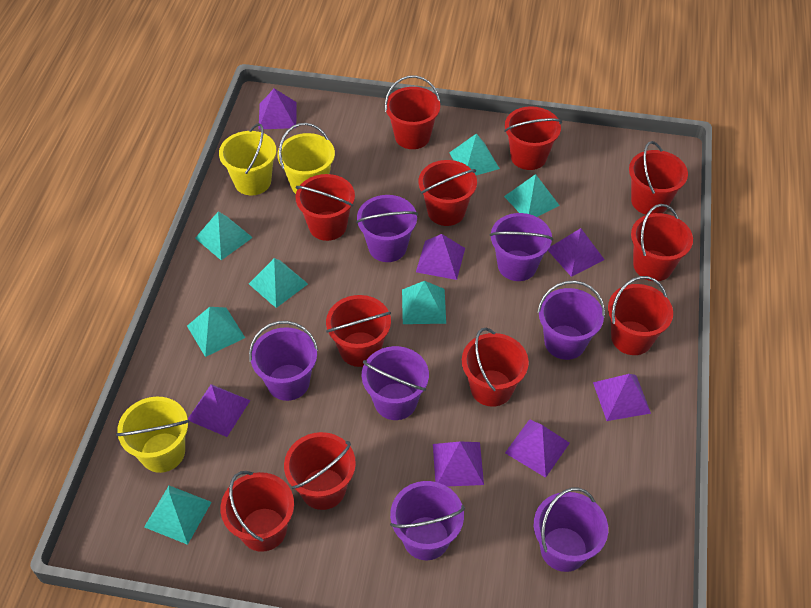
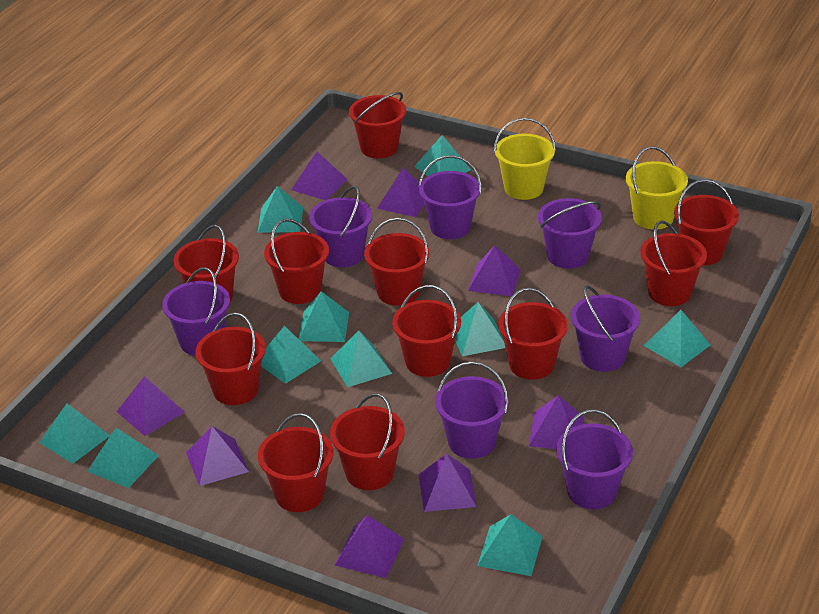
purple pyramid: [188,384,251,437] [259,88,297,130] [416,234,465,280] [433,442,484,486] [505,419,570,478] [548,228,605,277] [593,374,651,421] = 7 -> [117,376,185,436] [186,426,249,486] [292,152,348,200] [335,515,404,578] [377,168,425,217] [418,454,477,512] [468,245,521,296] [529,395,584,449] = 8
turquoise pyramid: [144,486,212,545] [187,307,245,357] [195,212,253,260] [249,258,308,308] [402,281,446,324] [449,133,500,175] [504,174,560,217] = 7 -> [39,403,110,464] [87,428,159,488] [258,186,303,233] [261,326,321,384] [299,291,349,342] [330,331,392,387] [414,135,471,176] [455,302,505,356] [477,514,543,576] [643,310,710,367] = 10
yellow bucket: [116,397,190,473] [219,123,277,195] [277,123,335,194] = 3 -> [494,118,556,200] [626,146,688,230] = 2

